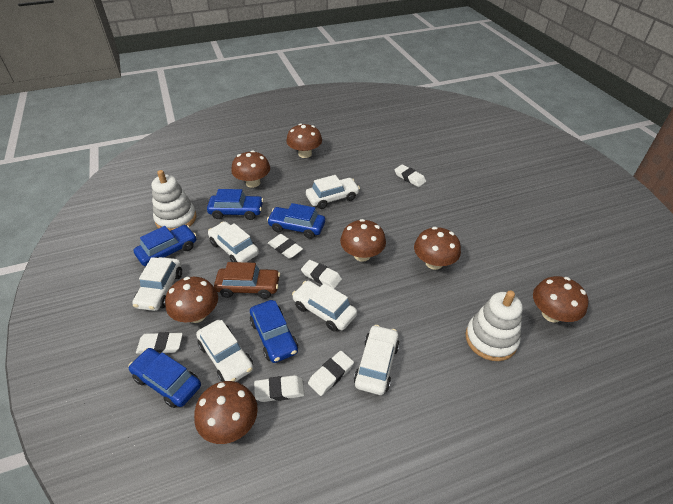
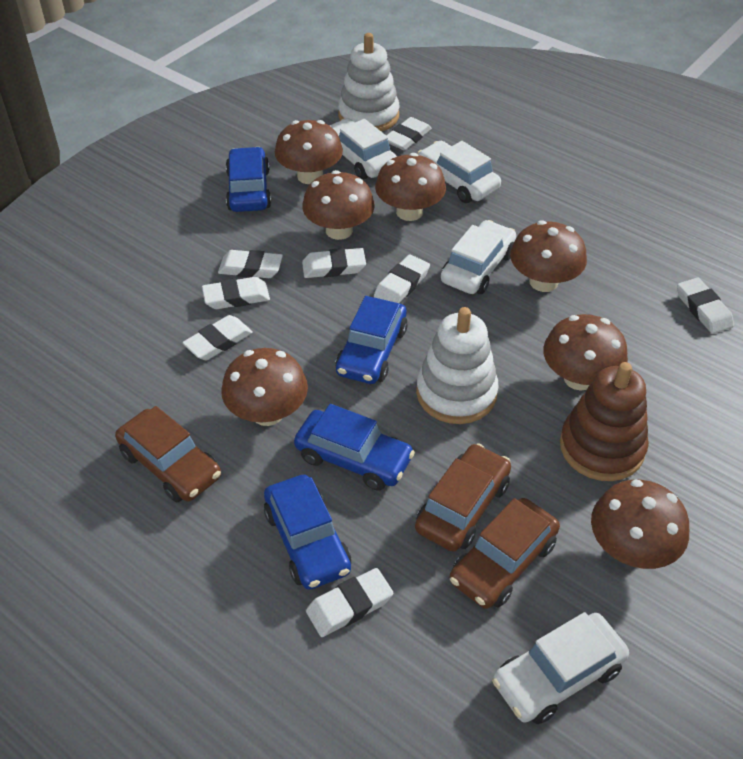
blue car: [128,348,201,408] [134,225,197,266] [207,189,263,220] [250,300,298,363] [267,203,325,239] = 5 -> [226,147,271,212] [264,475,351,590] [294,404,415,490] [335,296,408,384] = 4
brown car: [214,262,280,299] = 1 -> [115,406,221,502] [415,443,511,551] [450,498,560,609] = 3
brown stacking toy: none = 0 -> [560,362,649,481] = 1
white car: [132,257,182,311] [196,320,253,382] [208,222,259,262] [292,281,357,332] [306,175,360,209] [354,325,400,395] = 6 -> [329,118,397,180] [417,141,501,203] [441,220,516,294] [492,612,629,724] = 4
white eraser: [136,332,183,354] [254,375,305,402] [268,234,303,259] [301,260,342,289] [308,351,354,396] [394,164,426,187] = 6 -> [182,315,253,360] [202,277,270,309] [218,250,283,278] [302,248,366,278] [306,568,393,637] [374,254,430,303] [386,117,432,150] [677,277,734,334] = 8

